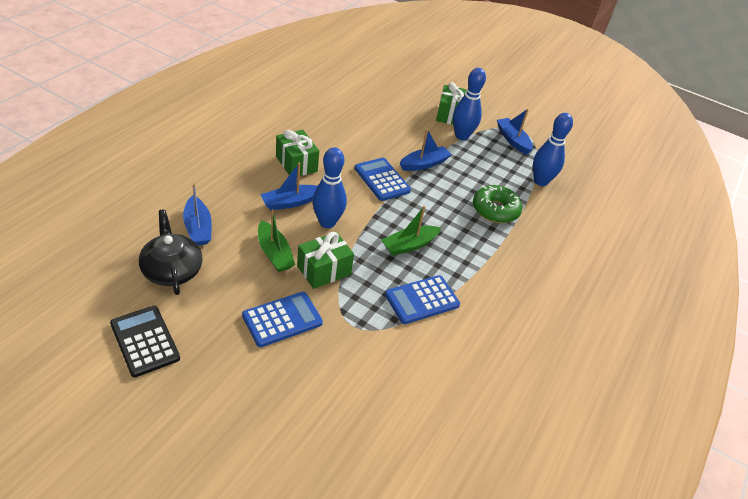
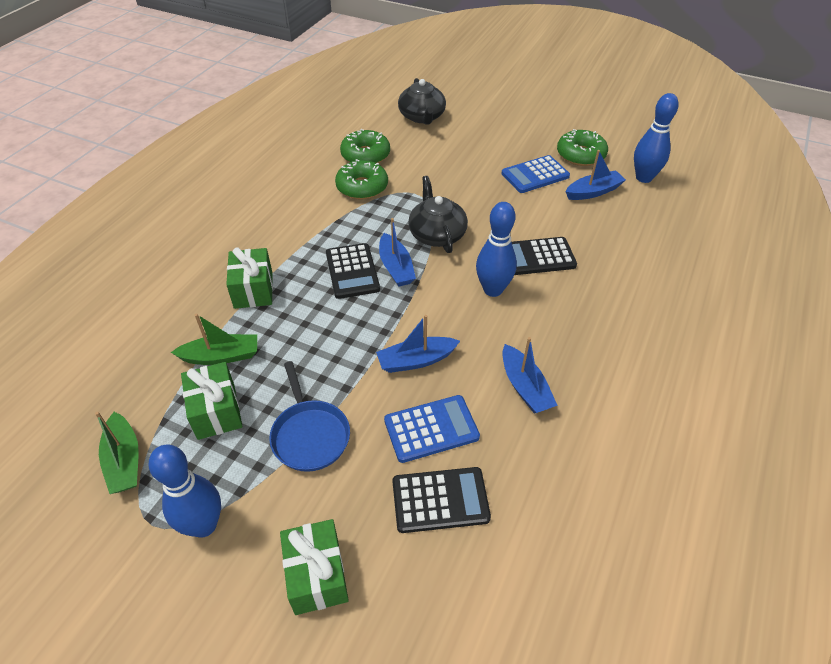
black calculator: [110,306,180,377] = 1 -> [326,243,380,299] [392,467,491,533] [512,237,577,275] = 3
black teapot: [139,209,202,295] = 1 -> [398,78,446,125] [408,176,468,253] = 2
blue calculator: [242,292,323,347] [355,158,411,201] [385,275,460,324] = 3 -> [384,395,480,463] [501,155,570,193] = 2
blue pan: none = 0 -> [269,361,350,472] = 1
green donut: [473,185,522,223] = 1 -> [335,159,388,199] [340,129,390,163] [557,129,608,166] = 3

